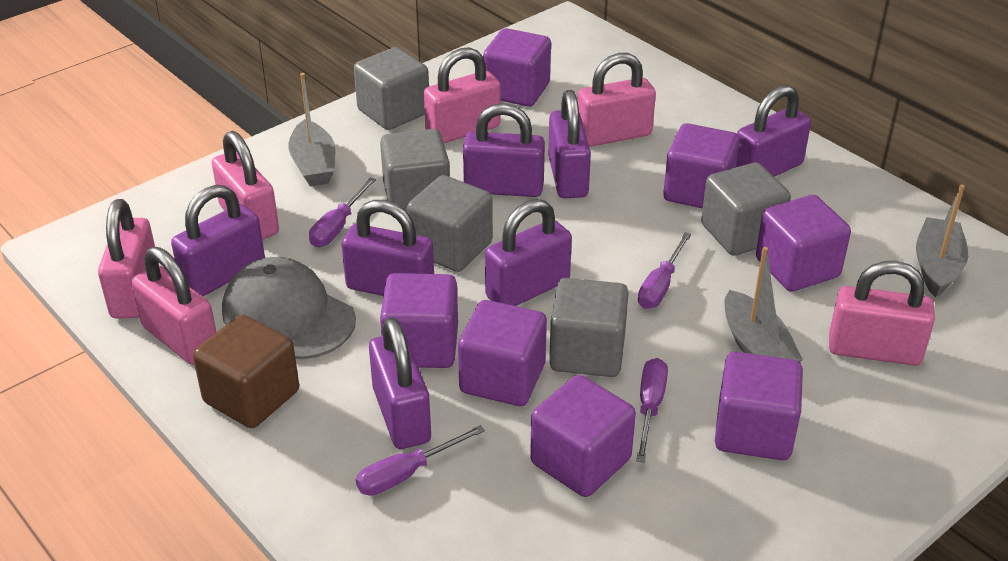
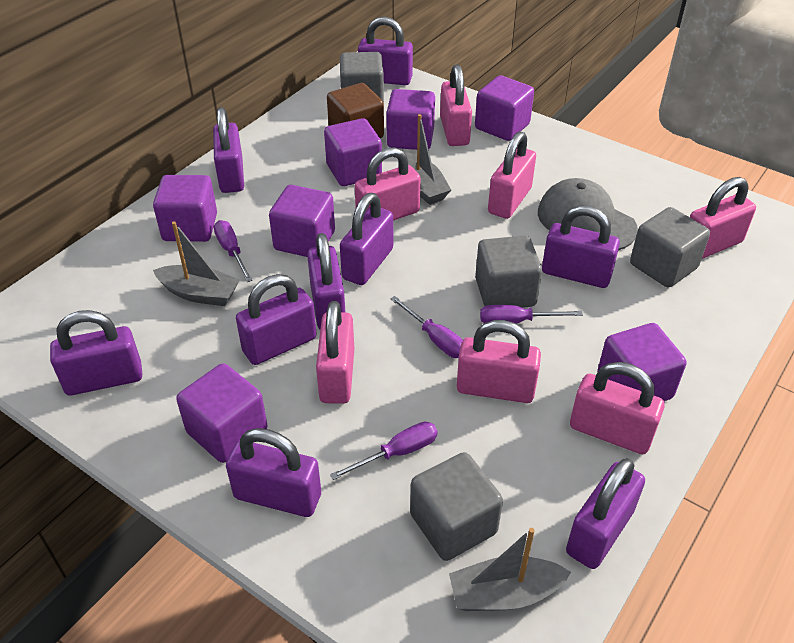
grey cube: [354,47,429,130] [380,129,450,211] [407,175,493,272] [549,278,629,377] [701,162,791,256] = 5 -> [340,52,384,103] [410,452,503,561] [475,235,542,308] [630,207,710,288] = 4
pink padlock: [98,199,159,318] [131,247,216,365] [212,131,279,240] [424,47,501,143] [577,53,656,147] [829,261,935,366] = 6 -> [316,301,354,404] [355,147,421,221] [440,64,472,146] [457,320,541,403] [488,131,536,219] [570,362,665,454] [690,177,756,259] = 7
purple padlock: [171,185,265,296] [342,200,434,296] [369,317,431,449] [463,103,545,197] [485,199,572,306] [548,90,591,199] [736,85,811,177] = 7 -> [50,310,142,396] [213,107,244,193] [226,428,321,517] [236,274,317,365] [307,233,345,329] [340,193,393,285] [358,17,413,85] [542,205,620,288] [566,458,645,569] = 9

